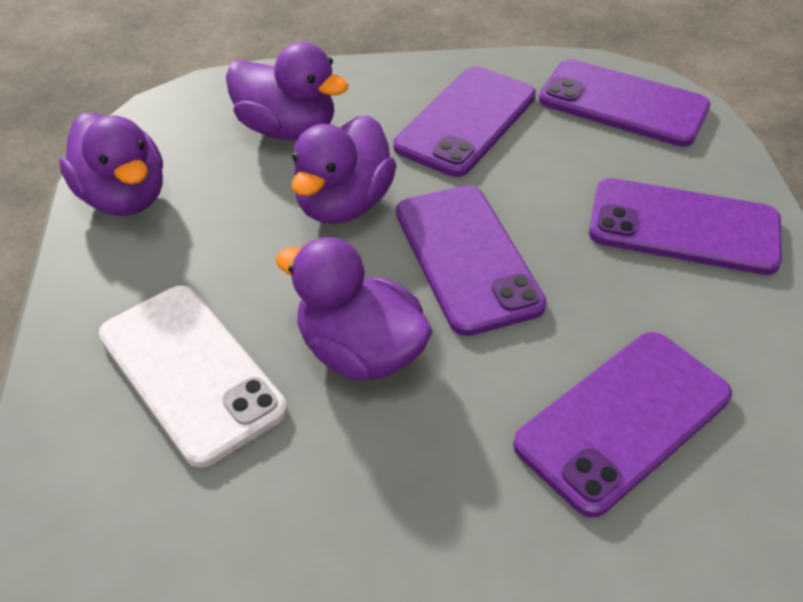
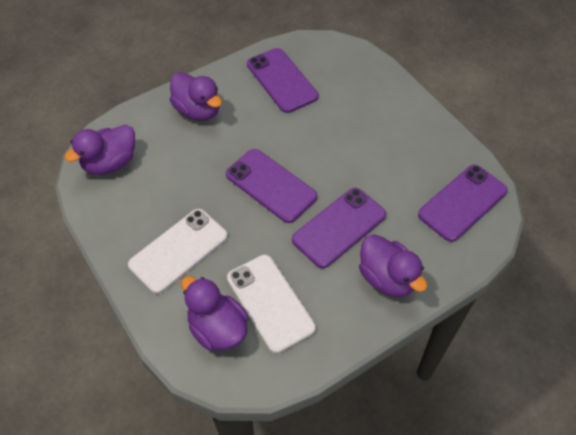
purple phone: [394,66,536,177] [396,185,547,336] [513,332,732,518] [539,59,710,147] [589,178,782,275] = 5 -> [226,149,317,223] [247,48,318,113] [292,188,386,268] [418,165,508,242] = 4
white phone: [99,286,287,468] = 1 -> [128,209,228,294] [227,255,316,354] = 2

